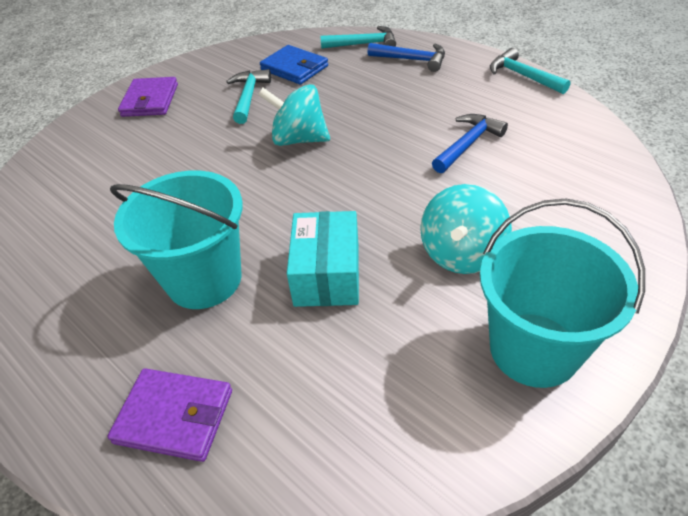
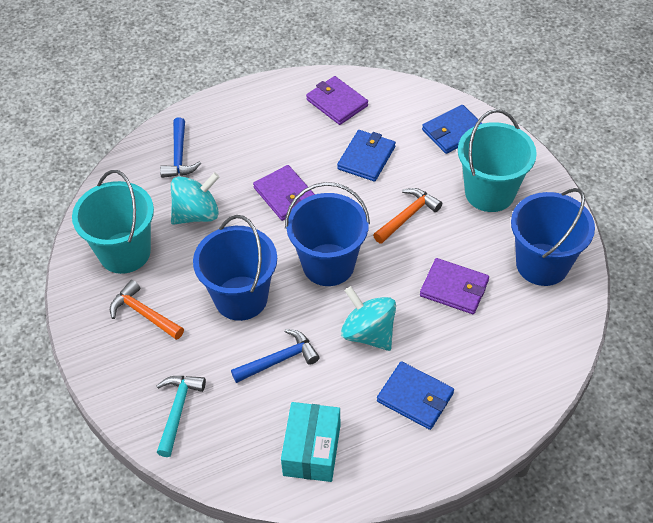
blue bucket: none = 0 -> [193,215,277,321] [285,182,370,286] [511,188,595,286] = 3
blue wallet: [260,45,328,84] = 1 -> [337,130,396,182] [377,361,454,430] [422,105,483,154] = 3
orange hammer: none = 0 -> [110,280,184,340] [373,188,442,244] = 2
purple wallet: [107,368,232,462] [118,77,178,117] = 2 -> [253,165,315,221] [306,76,368,125] [420,258,489,314] = 3
turquoise hammer: [226,69,271,124] [320,26,396,49] [490,48,571,94] = 3 -> [156,376,206,457] = 1

